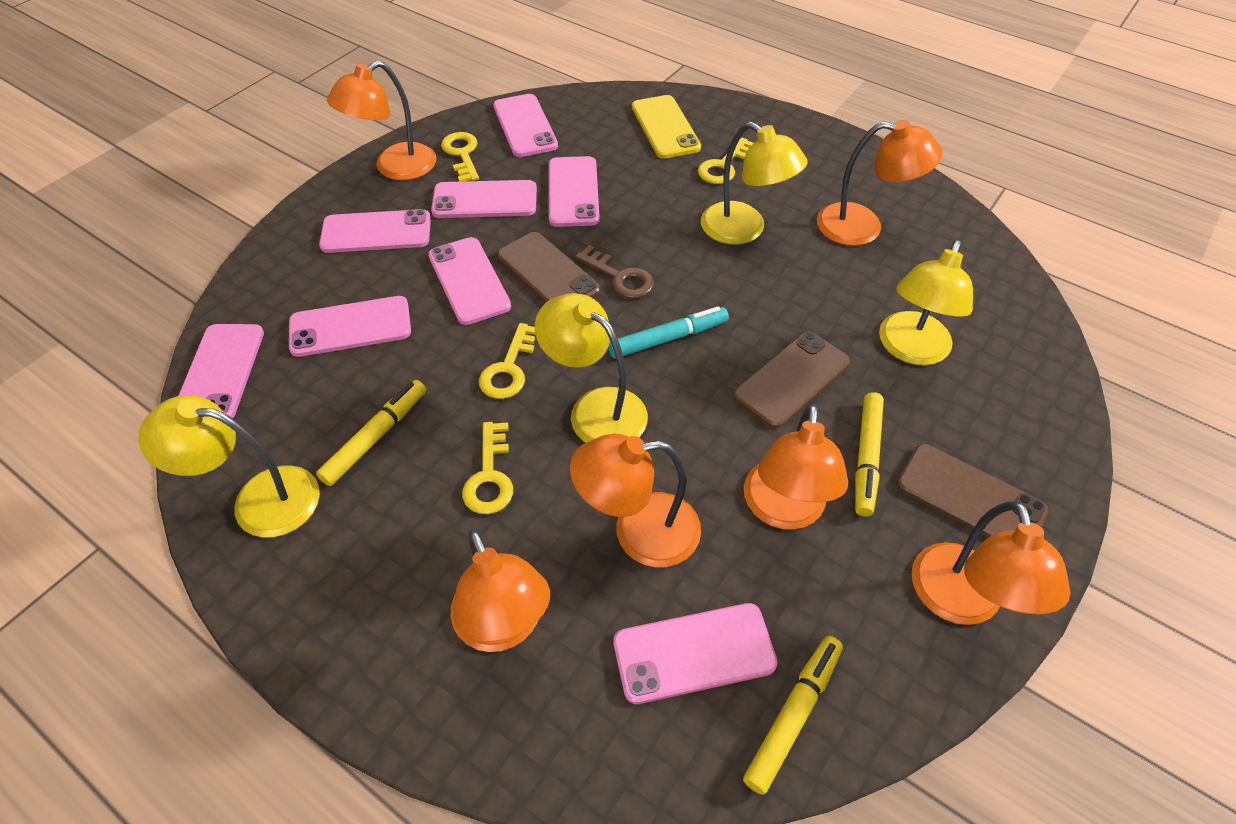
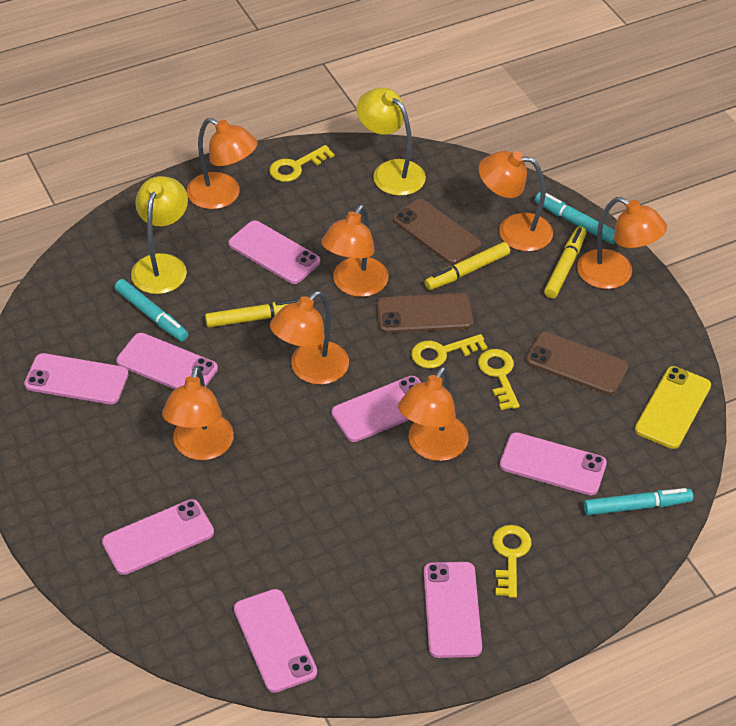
brown key: [575,245,654,299] = 1 -> none = 0
orange lamp: [327,61,436,181] [451,530,550,652] [570,434,701,567] [744,404,848,530] [817,120,943,246] [912,501,1071,625] = 6 -> [162,366,234,460] [187,118,258,209] [270,291,349,385] [321,204,389,297] [398,367,469,461] [479,151,553,251] [577,197,667,289] = 7
turquoise marker: [608,306,729,359] = 1 -> [115,279,188,342] [535,192,616,244] [584,488,693,515] = 3
yellow lamp: [138,395,320,538] [535,293,648,443] [701,122,807,245] [879,240,973,365] = 4 -> [131,176,188,294] [357,88,426,196] = 2

